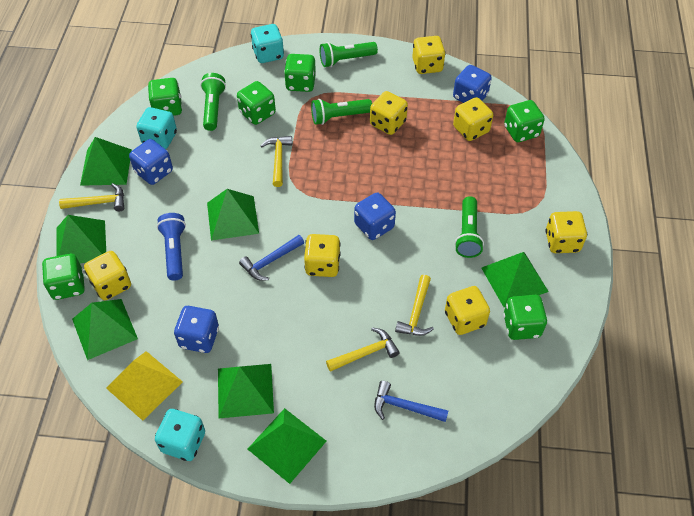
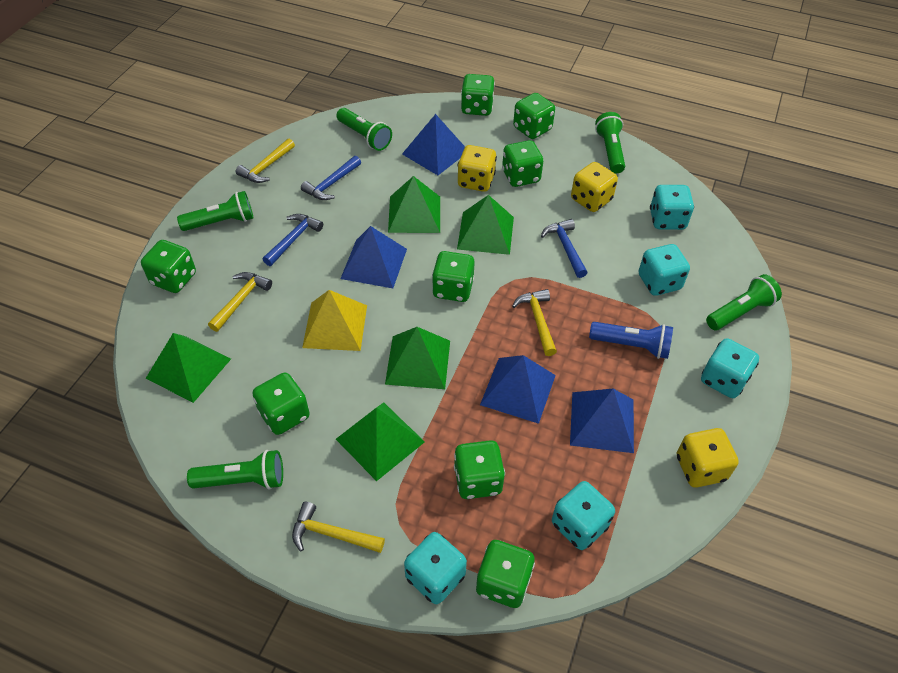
blue dice: [129,139,173,185] [174,306,219,353] [354,192,396,240] [453,65,492,103] = 4 -> none = 0
blue hammer: [239,235,304,281] [374,381,448,422] = 2 -> [262,214,323,266] [301,156,361,200] [541,219,588,278] = 3
blue pyramid: none = 0 -> [341,226,407,288] [402,114,465,175] [480,355,556,424] [570,389,634,453] = 4
green dice: [42,254,85,300] [148,78,182,116] [237,81,276,125] [284,54,316,92] [503,295,547,340] [504,100,545,142] = 6 -> [141,240,196,293] [252,373,310,435] [432,251,475,302] [454,440,505,499] [461,74,495,116] [476,540,535,608] [502,140,543,187] [513,93,555,139] = 8
green flashlight: [200,73,226,131] [311,99,372,125] [320,42,378,67] [455,196,484,258] = 4 -> [177,191,254,231] [187,450,283,490] [336,108,392,151] [595,112,625,173] [706,274,782,330] = 5
green pyramid: [56,215,106,264] [72,299,138,360] [80,137,132,186] [207,189,259,241] [218,364,274,418] [248,408,326,484] [481,252,549,307] = 7 -> [146,333,231,403] [336,403,425,481] [385,327,450,389] [388,176,440,233] [457,195,514,255] = 5
turquoise dice: [137,107,177,149] [155,409,205,461] [251,24,284,63] = 3 -> [404,532,467,604] [552,481,615,550] [639,244,690,296] [650,185,694,230] [701,338,759,398] = 5
yellow dice: [84,251,131,300] [304,234,341,277] [370,91,408,135] [412,36,446,74] [445,286,490,335] [453,97,493,141] [545,211,587,253] = 7 -> [458,145,497,192] [571,162,618,212] [677,428,739,488] = 3

